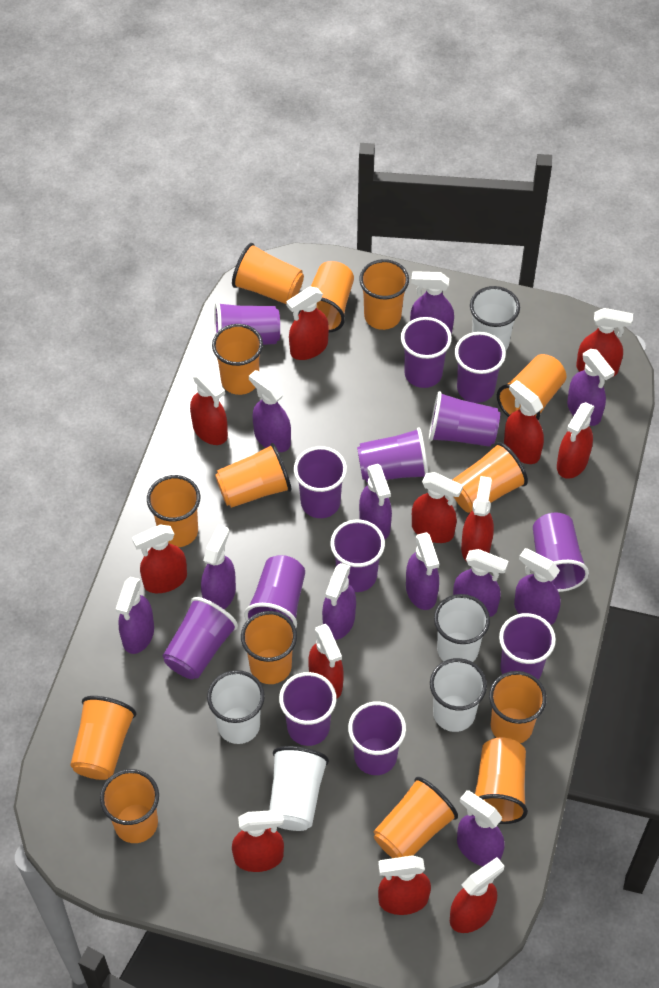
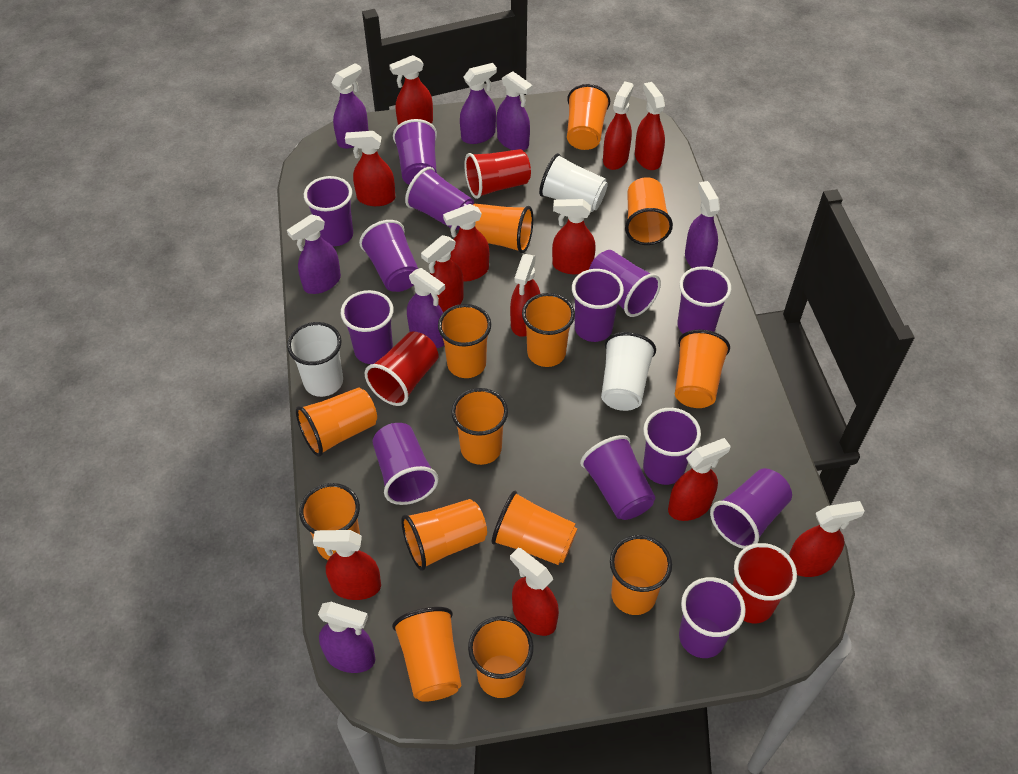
purple spray bottle: [116,577,154,654] [201,525,236,610] [249,370,291,452] [322,563,356,640] [359,464,392,540] [406,532,439,610] [410,271,454,334] [453,549,508,617] [457,790,505,866] [514,548,561,625] [567,349,615,426] = 11 -> [287,214,341,294] [318,602,375,673] [332,63,369,149] [407,268,445,348] [460,63,497,144] [496,71,533,150] [685,181,720,268] = 7
red cup: none = 0 -> [364,331,438,406] [464,149,531,199] [733,543,797,623] = 3
white cup: [207,670,265,744] [269,746,329,831] [430,658,487,732] [434,594,490,662] [470,286,520,351] = 5 -> [287,322,343,397] [539,153,608,212] [601,332,656,411] = 3

